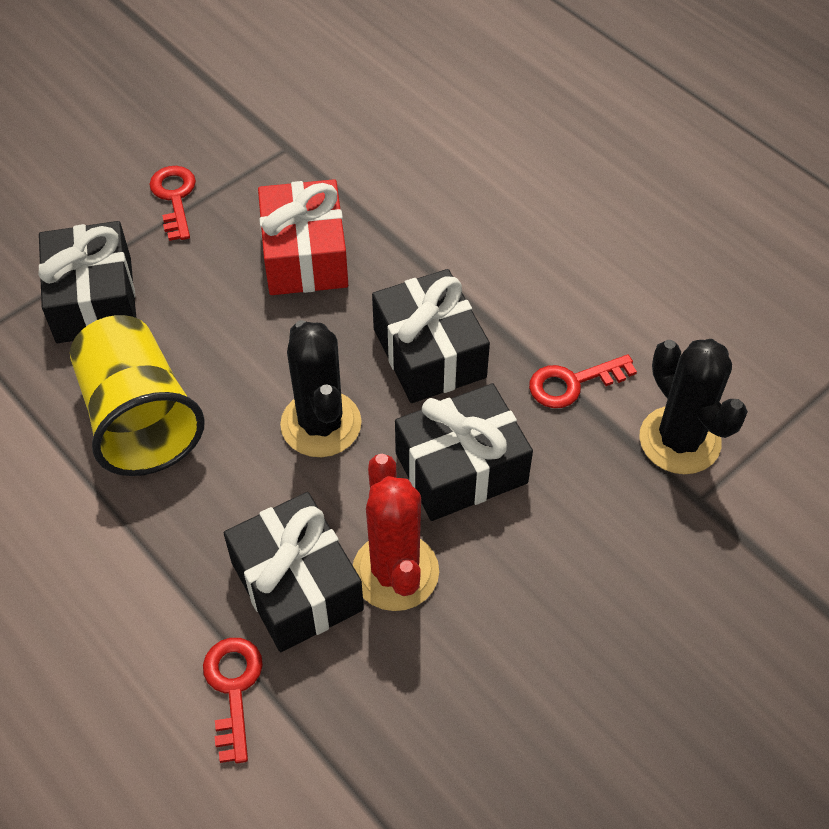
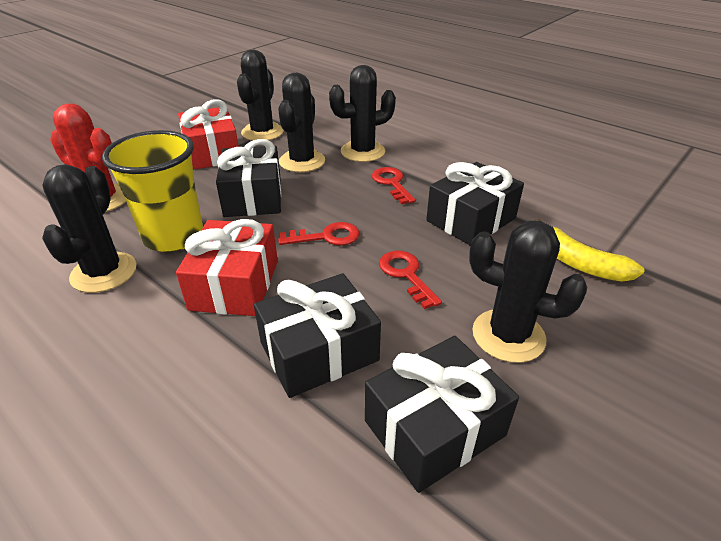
black cactus: [280,320,362,457] [639,339,748,474] = 2 -> [42,165,137,293] [237,50,284,141] [278,73,325,172] [329,65,396,162] [469,221,587,363] = 5
red gift: [258,179,348,295] = 1 -> [176,219,278,316] [178,99,239,170] = 2
yellow banana: none = 0 -> [535,219,645,281] = 1

